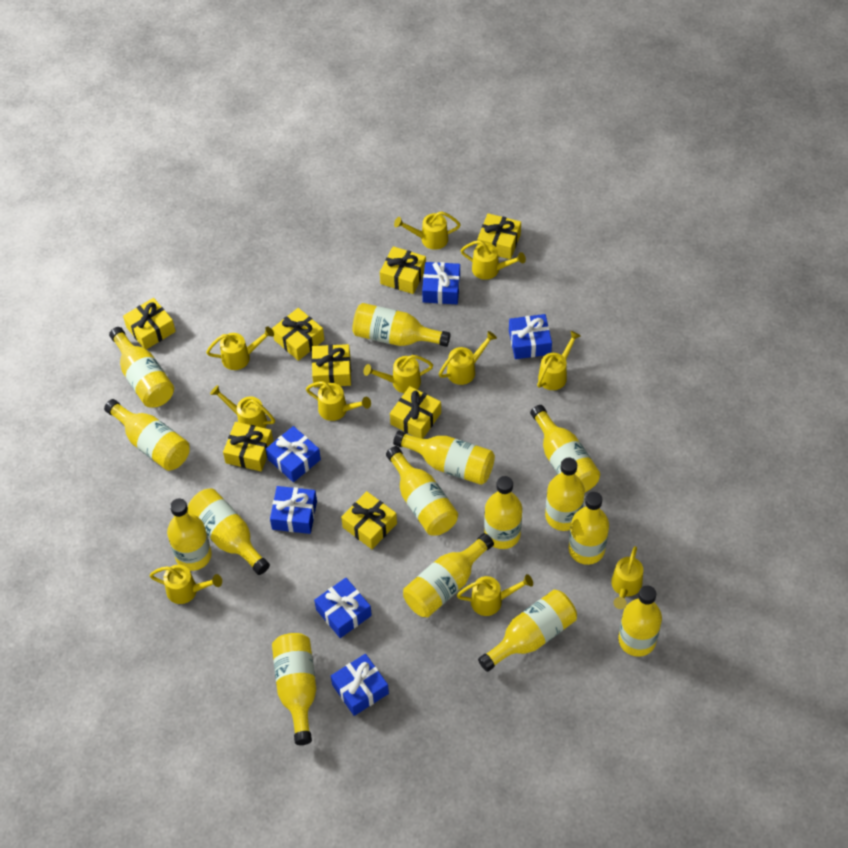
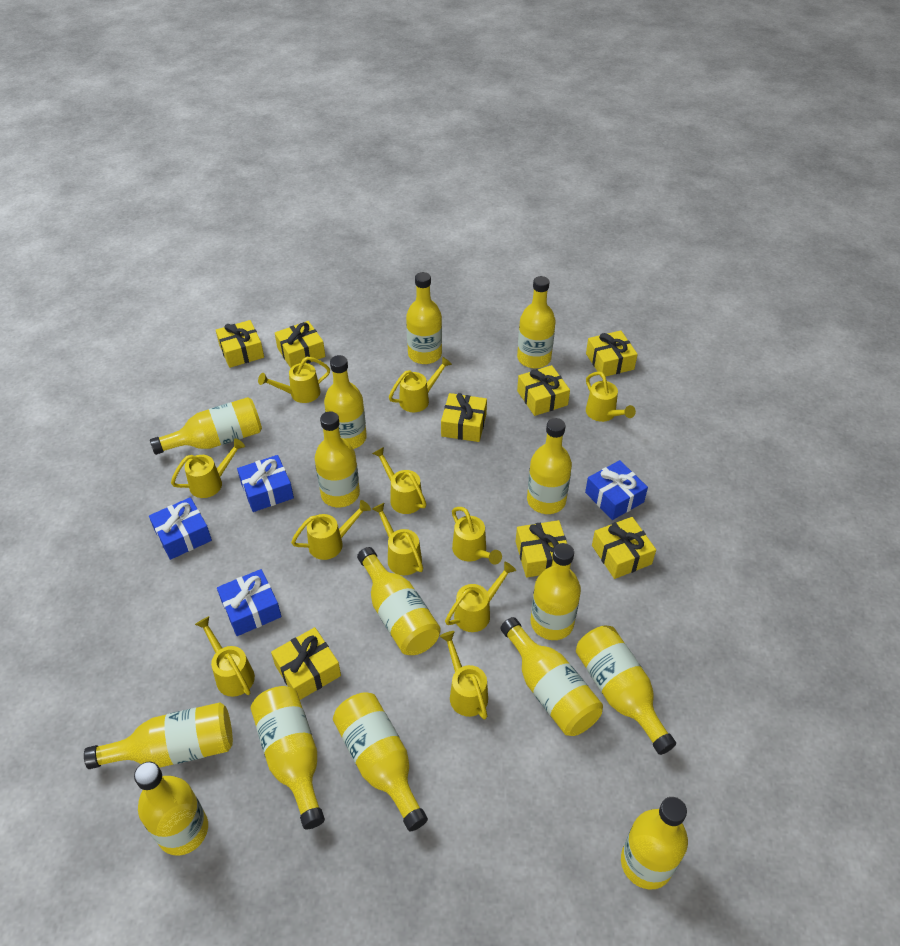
blue gift: [266,426,321,482] [270,486,317,534] [314,578,372,638] [331,654,389,716] [422,262,460,304] [509,314,552,359] = 6 -> [149,497,212,560] [217,569,282,636] [237,455,294,512] [585,460,648,520] = 4

